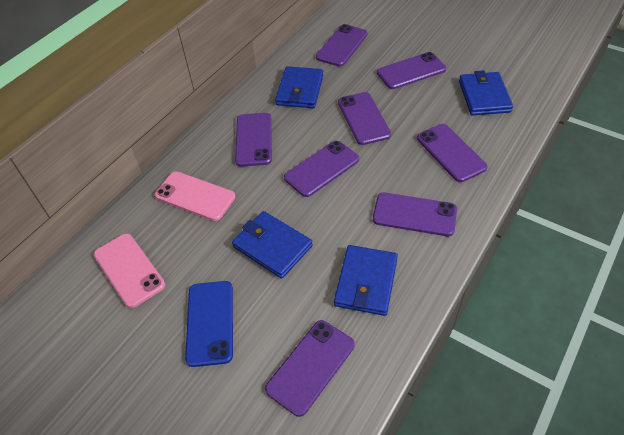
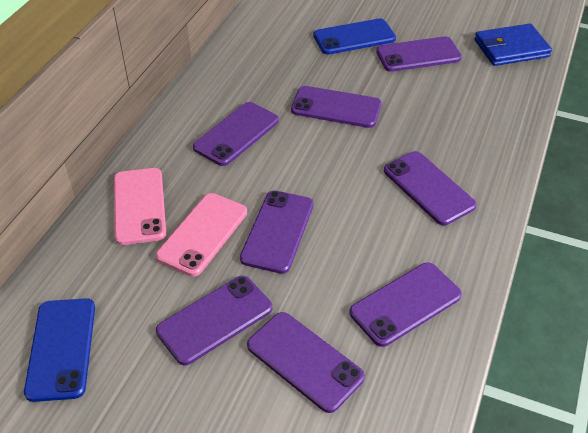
blue phone: [185,281,233,367] = 1 -> [24,298,95,402] [313,18,396,54] = 2
blue wallet: [232,211,313,279] [275,66,323,108] [334,245,398,316] [459,70,513,116] = 4 -> [474,24,552,66] = 1

